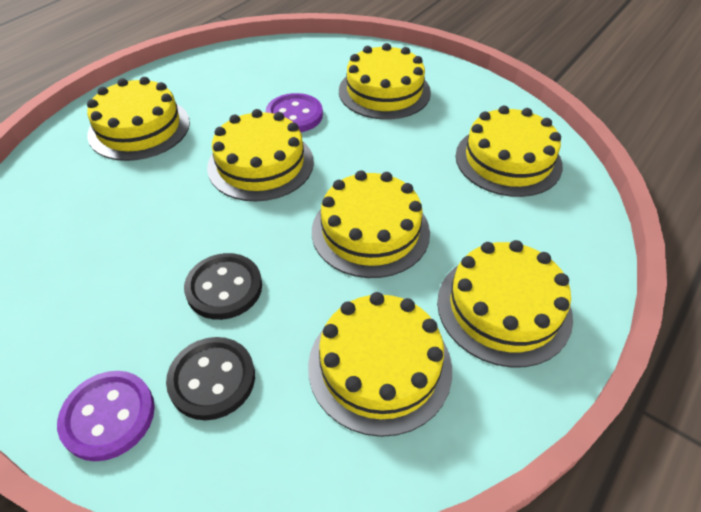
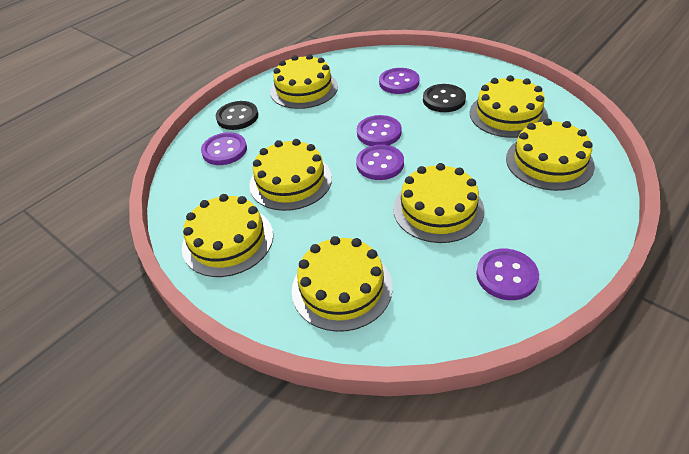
purple button: [57,371,155,461] [266,93,323,132] = 2 -> [201,132,247,165] [356,145,404,180] [357,115,402,146] [379,68,419,94] [476,249,539,300] = 5

